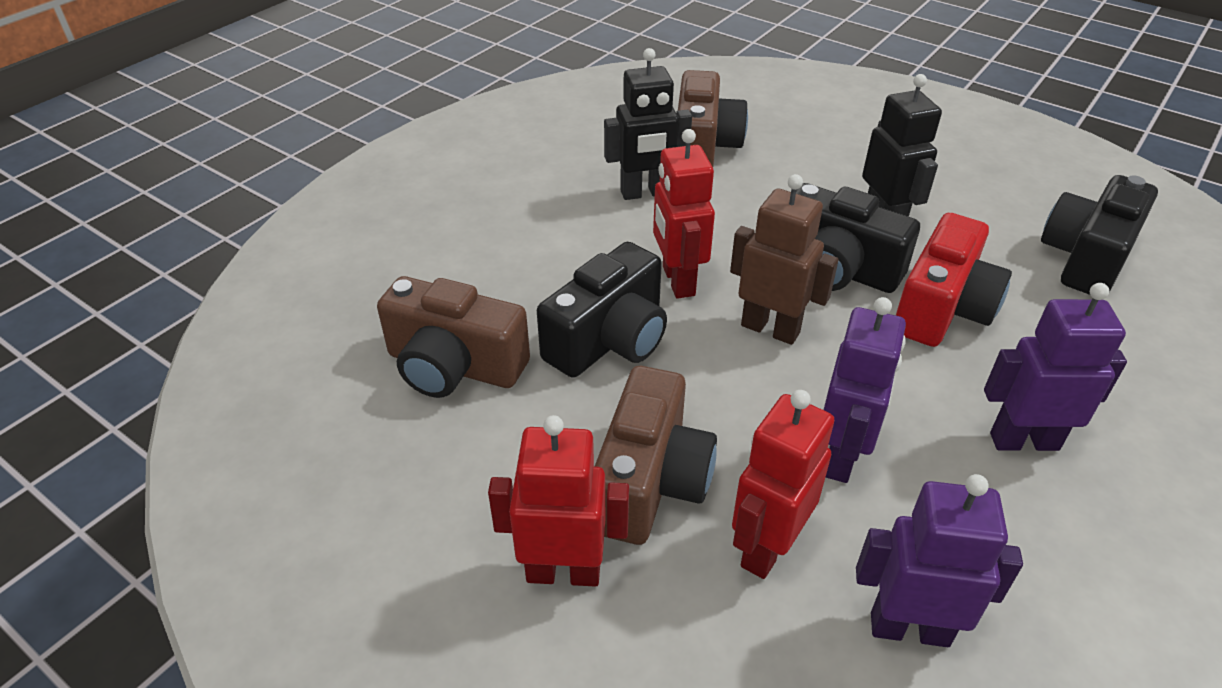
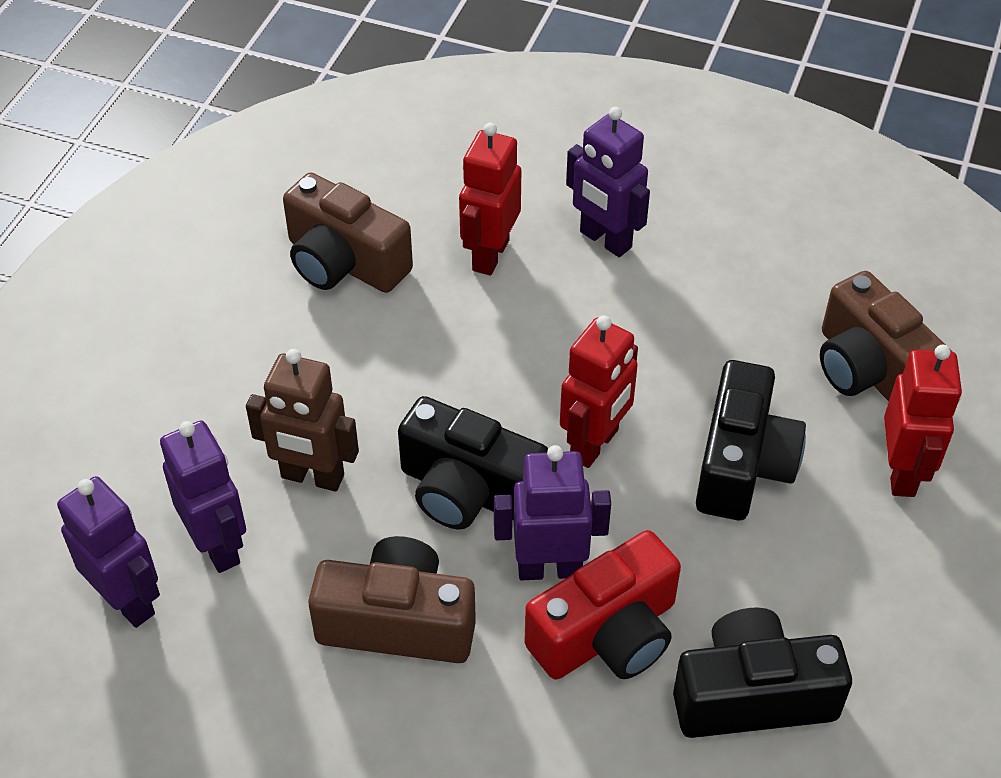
black robot: [604,48,692,200] [862,74,942,217] = 2 -> none = 0
purple robot: [824,297,906,483] [856,474,1023,647] [984,283,1127,451] = 3 -> [57,476,160,628] [160,421,246,573] [494,445,611,580] [566,107,650,257] = 4

